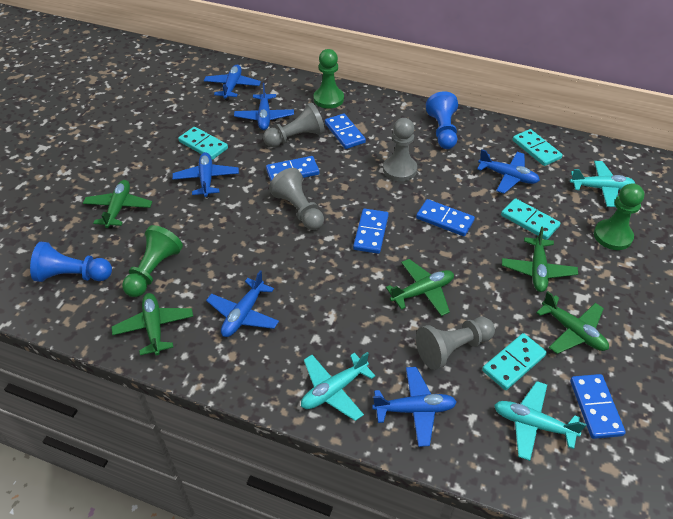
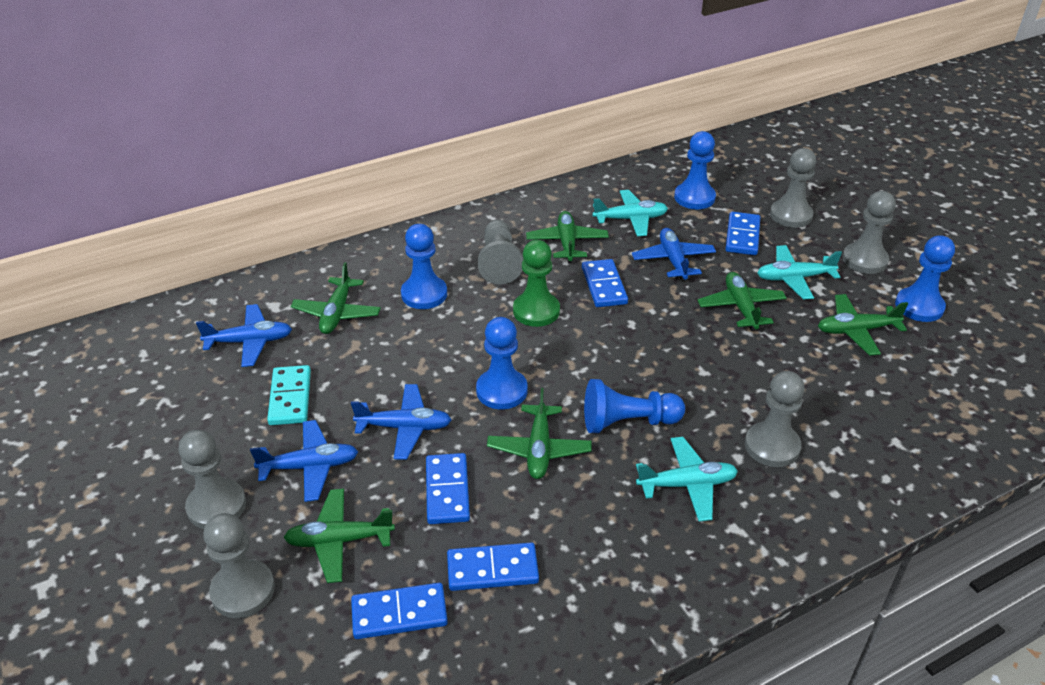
blue pawn: [30,241,112,282] [426,91,458,149] = 2 -> [401,224,447,309] [476,317,527,409] [584,379,685,433] [674,131,716,209] [895,235,955,322] = 5
blue plane: [172,152,239,198] [204,65,261,100] [206,270,279,337] [234,83,294,130] [372,367,457,447] [477,149,540,194] = 6 -> [196,304,292,367] [250,420,358,502] [351,384,452,460] [632,228,716,282] = 4
green pawn: [122,225,183,297] [314,49,344,109] [594,183,644,250] = 3 -> [513,240,560,327] = 1
green plane: [83,180,152,229] [111,293,193,355] [386,259,454,316] [502,226,578,292] [536,291,609,354] = 5 -> [283,489,395,583] [290,262,381,334] [487,388,592,479] [526,211,609,263] [697,272,787,331] [818,294,908,356] = 6
grey pawn: [263,102,325,147] [269,168,324,230] [383,118,417,181] [416,317,495,370] = 4 -> [178,430,246,529] [203,513,275,618] [478,220,523,284] [745,371,805,467] [770,148,816,228] [842,191,896,274] = 6
turquoise domino: [178,127,228,160] [482,333,547,390] [501,198,561,240] [512,129,563,166] = 4 -> [267,365,311,425] = 1

